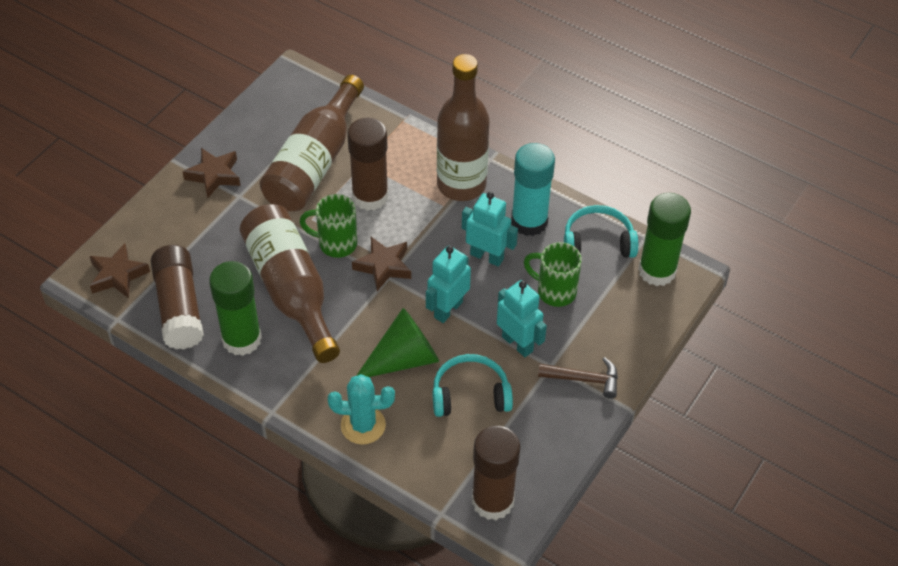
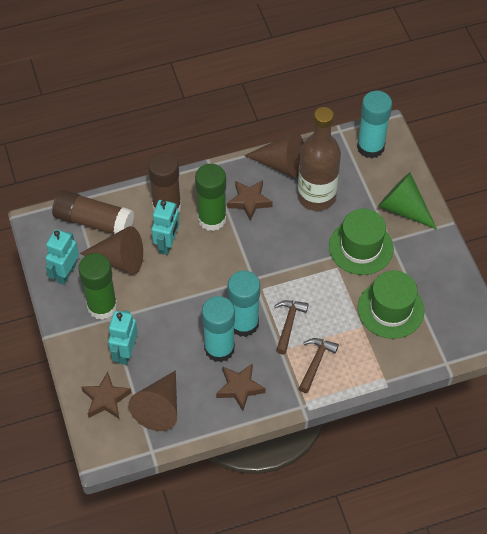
brown bottle: [240,204,340,363] [260,75,364,211] [437,54,490,201] = 3 -> [297,107,341,211] = 1
brown cone: none = 0 -> [80,226,143,274] [129,370,177,431] [244,132,304,178] = 3
brown glue stick: [151,245,204,349] [347,118,388,211] [472,426,521,520] = 3 -> [52,190,134,234] [148,152,182,212] = 2
brown hammer: [538,357,618,399] = 1 -> [274,300,309,355] [299,338,339,393] = 2
green hat: none = 0 -> [329,209,394,275] [358,270,425,339] = 2
green mug: [300,194,357,258] [523,242,582,307] = 2 -> none = 0
turquoise cactus: [328,374,395,445] = 1 -> none = 0
turquoise glue stick: [511,143,555,236] = 1 -> [202,296,235,362] [228,270,260,337] [357,91,392,159] = 3
turquoise headphones: [433,354,513,417] [564,205,638,258] = 2 -> none = 0

